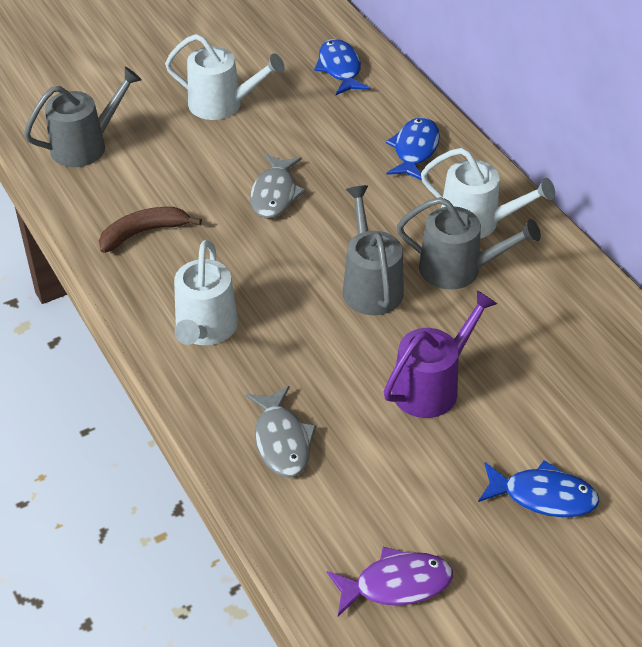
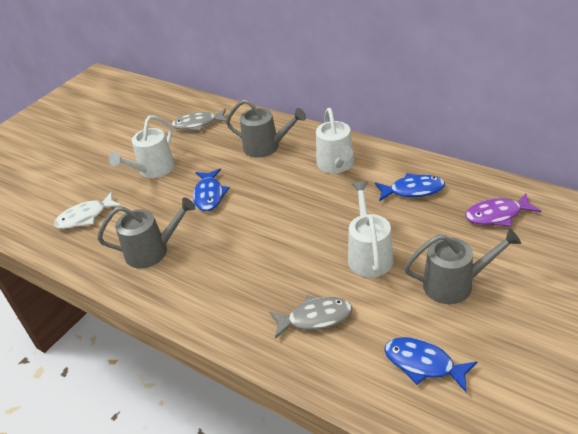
brown banana: [99,207,202,253] = 1 -> none = 0
purple watering can: [384,290,497,418] = 1 -> none = 0
white fish: none = 0 -> [54,192,122,229] = 1

